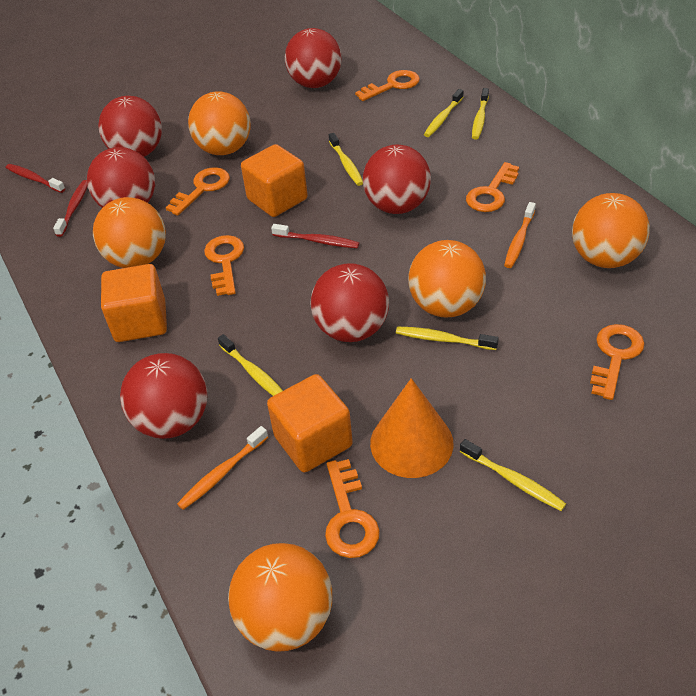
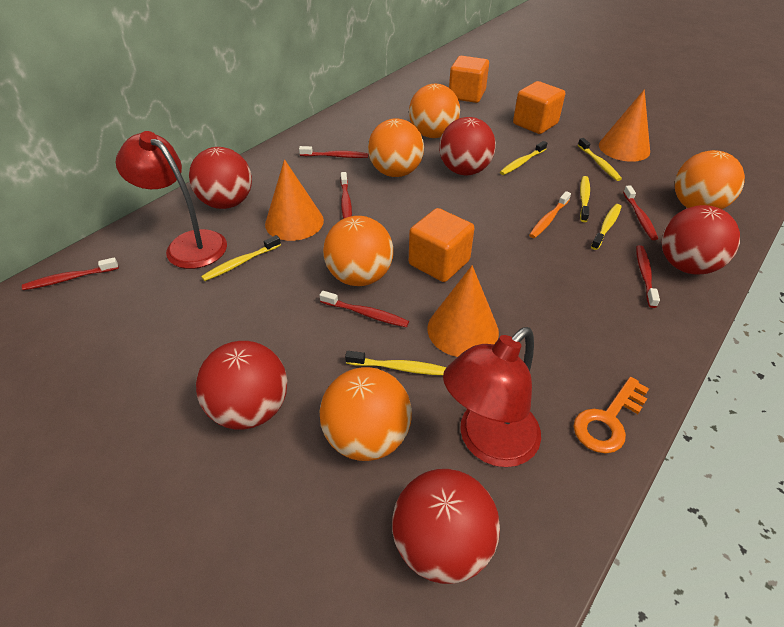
orange cone: [370,378,454,478] = 1 -> [265,159,324,241] [427,265,499,357] [599,89,650,162] = 3
orange key: [166,167,230,216] [204,235,244,296] [325,459,380,558] [355,70,420,101] [466,162,519,212] [590,324,644,400] = 6 -> [573,377,649,453] = 1
orange toothbrush: [177,426,268,510] [504,202,536,268] = 2 -> [529,191,571,238] = 1
red ball: [87,147,155,208] [98,96,162,157] [120,353,207,439] [285,28,341,88] [310,263,389,342] [363,145,431,214] = 6 -> [189,147,252,209] [196,341,287,429] [392,469,500,584] [439,117,496,175] [662,205,740,275] = 5
red lamp: none = 0 -> [116,131,227,269] [443,327,541,467] = 2
red toothbrush: [6,164,65,193] [53,180,88,237] [271,224,359,248] = 3 -> [22,257,119,290] [299,146,368,158] [320,291,409,327] [341,172,352,219] [623,186,658,240] [636,245,660,308] = 6

